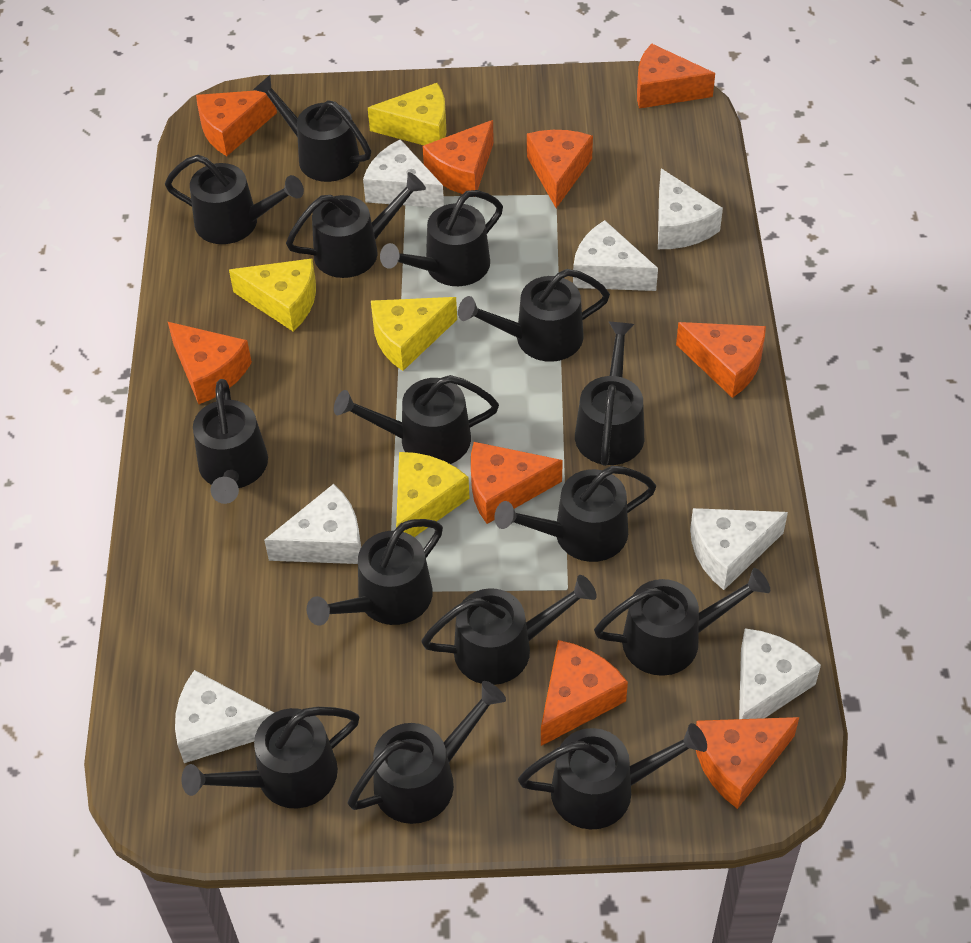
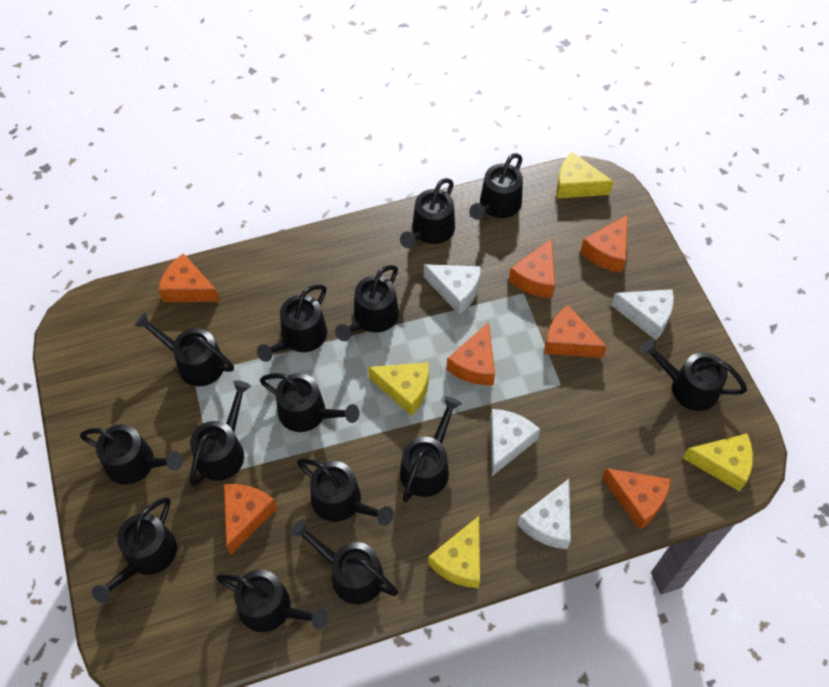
black watering can: [165,155,304,244] [182,707,359,808] [193,379,268,504] [253,75,371,182] [286,172,426,278] [306,519,443,626] [334,375,499,464] [348,681,506,824] [380,190,503,286] [421,575,597,685] [458,269,610,362] [494,466,656,562] [518,723,707,829] [575,322,644,466] [594,568,770,676] = 15 -> [80,425,183,485] [92,497,177,604] [134,312,234,386] [190,380,251,486] [216,570,328,632] [257,285,327,362] [260,373,359,432] [291,519,398,604] [297,458,393,526] [335,265,399,341] [400,178,455,248] [400,396,462,502] [469,153,523,220] [640,339,747,411] = 14
orange cheese: [168,322,252,404] [196,91,277,156] [423,120,494,194] [471,442,563,524] [527,130,593,208] [541,640,628,746] [637,44,715,109] [676,322,766,398] [696,717,799,809] = 9 -> [158,253,220,302] [224,484,278,555] [446,322,495,385] [509,238,555,298] [544,305,607,358] [580,215,628,273] [602,468,671,530] = 7
white cheese: [175,670,275,763] [264,484,361,564] [363,139,444,208] [573,220,658,291] [658,169,723,249] [690,508,788,590] [739,628,821,719] = 7 -> [424,264,481,315] [490,409,540,476] [518,479,571,549] [611,289,674,340] = 4

